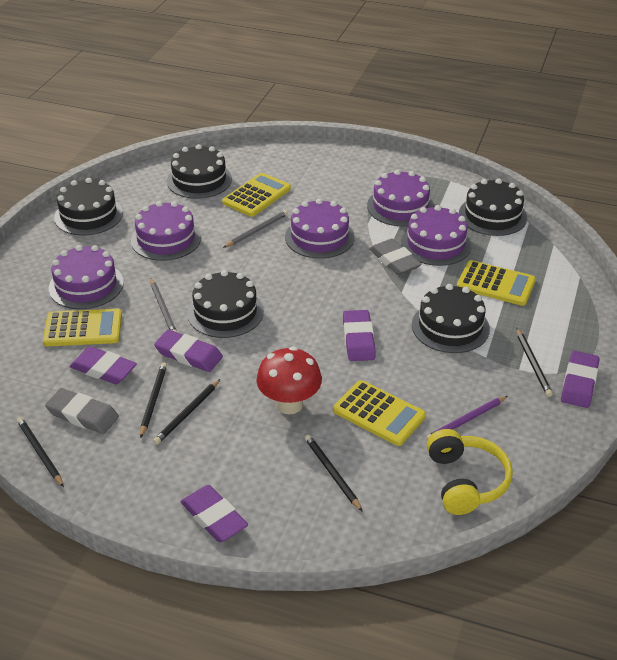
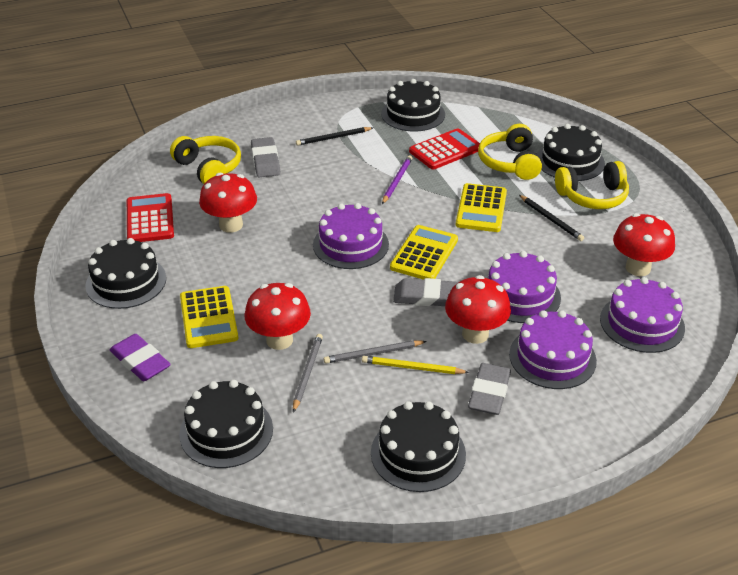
black pencil: [17,417,64,487] [140,363,167,438] [153,379,220,445] [305,434,363,512] [516,328,553,397] = 5 -> [296,127,373,146] [519,195,584,241] = 2
grey eraser: [45,388,119,434] [369,239,422,275] = 2 -> [251,137,280,177] [393,278,459,306] [468,363,511,415] = 3
purple cake: [49,245,124,309] [131,201,201,261] [285,198,355,259] [367,170,434,226] [401,205,471,266] = 5 -> [313,203,389,269] [488,251,561,323] [509,310,597,389] [600,277,685,353] = 4
purple eraser: [69,346,137,384] [154,330,223,372] [180,485,248,542] [343,310,376,361] [561,351,600,408] = 5 -> [110,334,171,381] = 1
red calculator: none = 0 -> [127,193,174,242] [409,128,480,169] = 2
red mushroom: [256,347,322,414] = 1 -> [199,173,257,233] [245,283,311,350] [445,275,511,344] [613,213,675,276] = 4
yellow calculator: [43,309,122,346] [222,173,291,217] [333,380,426,446] [457,260,536,306] = 4 -> [180,286,238,348] [390,225,458,279] [456,183,507,232] = 3
yellow headphones: [427,429,513,515] = 1 -> [170,136,241,184] [478,124,542,180] [555,161,629,209] = 3
yellow pencil: none = 0 -> [362,356,469,374] = 1

